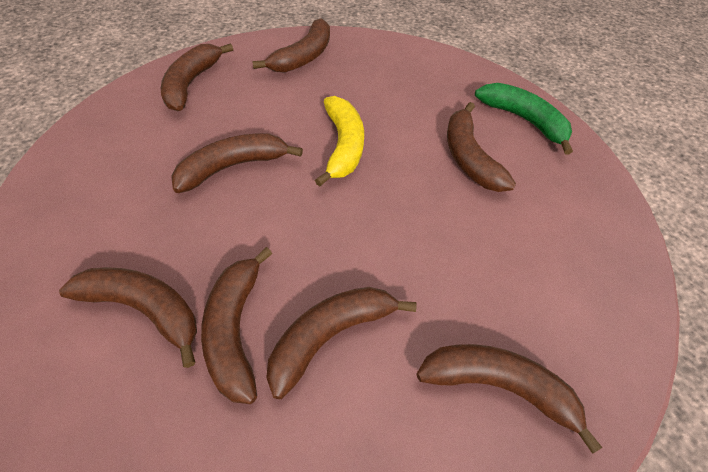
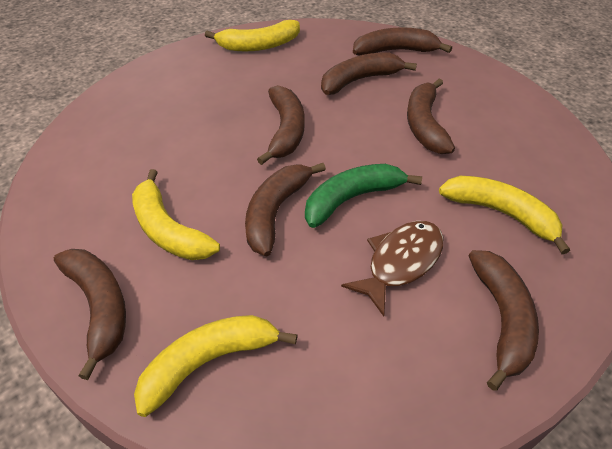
brown banana: [59,267,197,368] [161,43,233,111] [171,133,303,193] [201,247,272,404] [252,18,330,73] [266,287,417,399] [416,344,603,454] [447,102,516,192] = 8 -> [54,249,126,380] [245,163,326,256] [257,85,305,165] [321,52,417,95] [353,27,452,56] [407,78,455,154] [469,250,539,391] = 7
brown fish: none = 0 -> [341,221,444,316] = 1
yellow banana: [315,96,364,187] = 1 -> [132,169,220,260] [134,315,297,417] [205,20,300,51] [439,176,570,254] = 4

